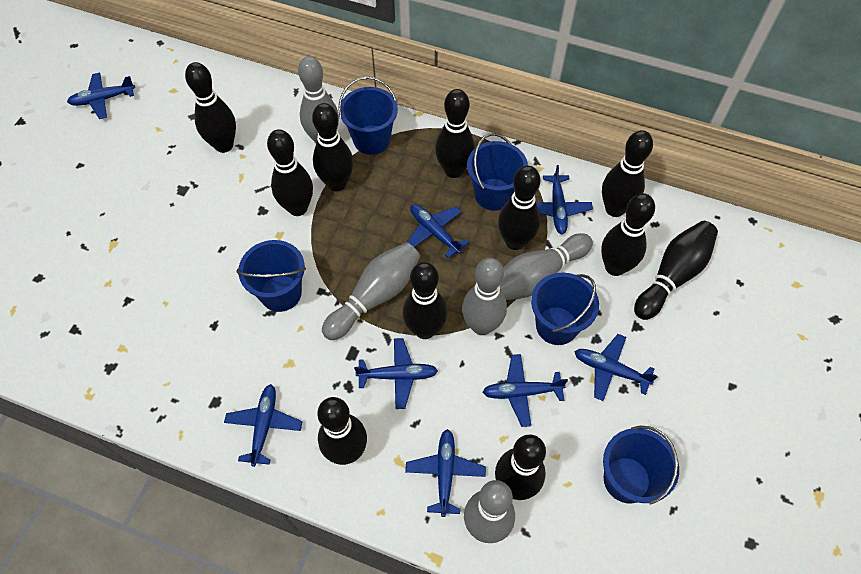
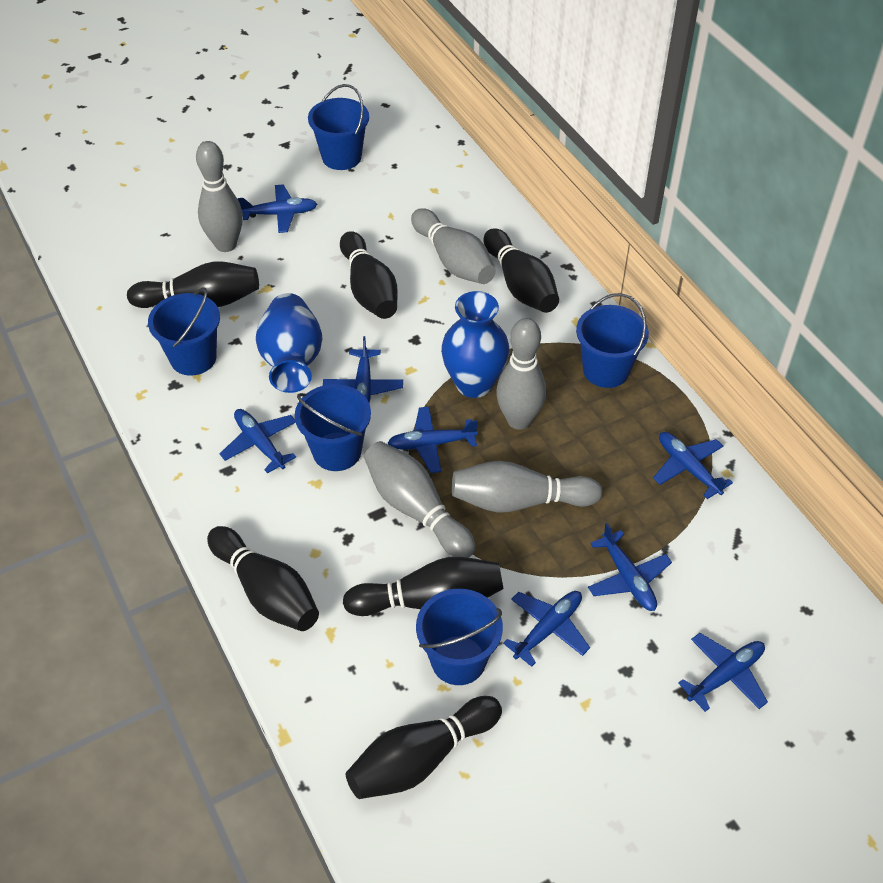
black bowling pin: [185,62,236,153] [267,129,313,216] [312,103,353,191] [318,397,367,465] [403,262,447,339] [435,89,475,178] [495,435,546,500] [498,166,540,250] [601,193,655,276] [602,130,653,217] [634,221,718,320] = 11 -> [127,261,259,308] [207,526,319,631] [340,231,398,319] [343,557,503,616] [346,696,502,799] [484,228,559,313] = 6
blue vase: none = 0 -> [256,293,322,393] [441,291,509,398] = 2

